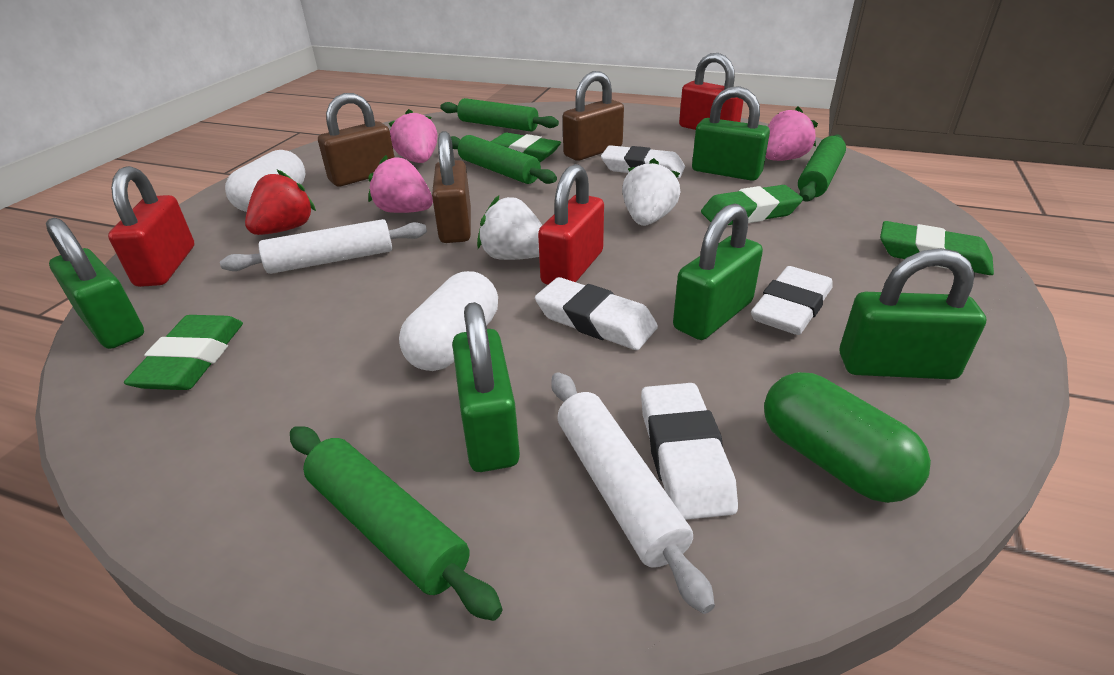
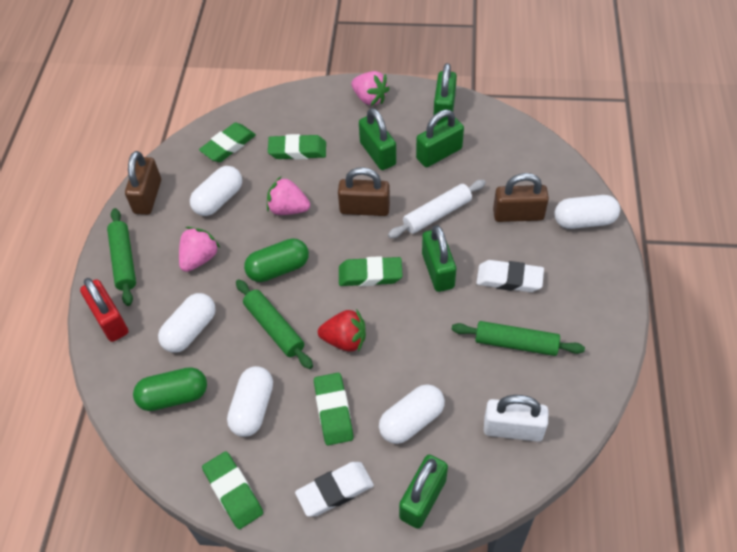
green capsule: [764,372,931,503] = 1 -> [133,367,207,411] [244,238,309,282] = 2
green eraser: [124,315,243,390] [490,133,561,162] [701,185,803,225] [880,221,994,275] = 4 -> [199,123,256,162] [202,451,263,529] [268,134,326,160] [314,373,354,445] [339,256,403,286] = 5
green rolling pin: [290,426,503,621] [440,98,559,132] [451,135,557,184] [798,135,846,201] = 4 -> [107,208,136,306] [236,279,313,369] [451,321,585,356] = 3
red padlock: [108,166,194,287] [538,164,604,285] [679,53,744,130] = 3 -> [80,278,128,342] = 1
white capsule: [225,150,306,212] [399,271,498,371] = 2 -> [158,293,216,353] [190,166,242,216] [227,366,273,437] [379,384,445,444] [554,195,620,229] = 5
white eraser: [535,277,658,350] [601,145,685,179] [641,383,738,520] [751,266,832,335] = 4 -> [295,462,374,517] [476,260,544,292] = 2
white padlock: none = 0 -> [484,395,548,442] = 1
white rolling pin: [220,219,427,274] [551,372,715,614] = 2 -> [388,180,486,238] = 1
white strawberry: [477,196,542,260] [622,158,680,226] = 2 -> none = 0

